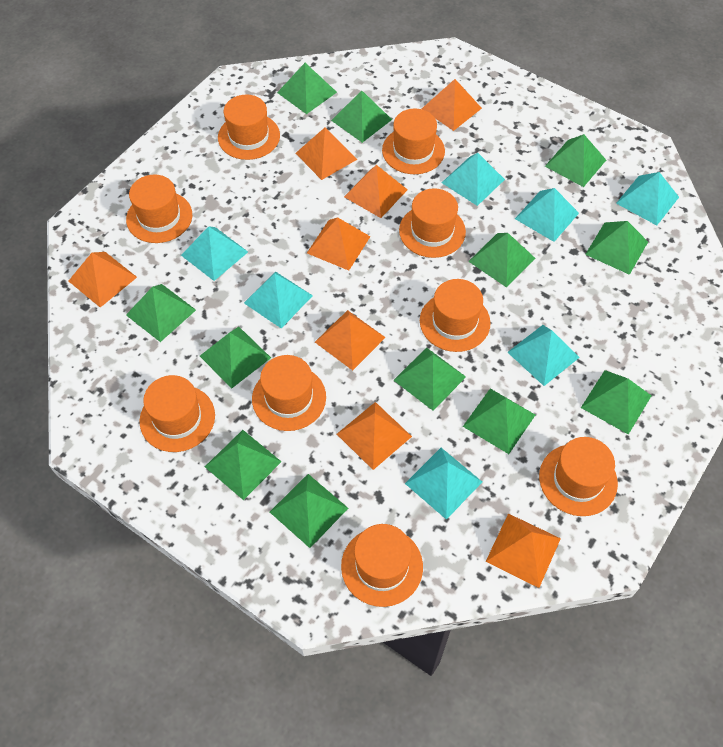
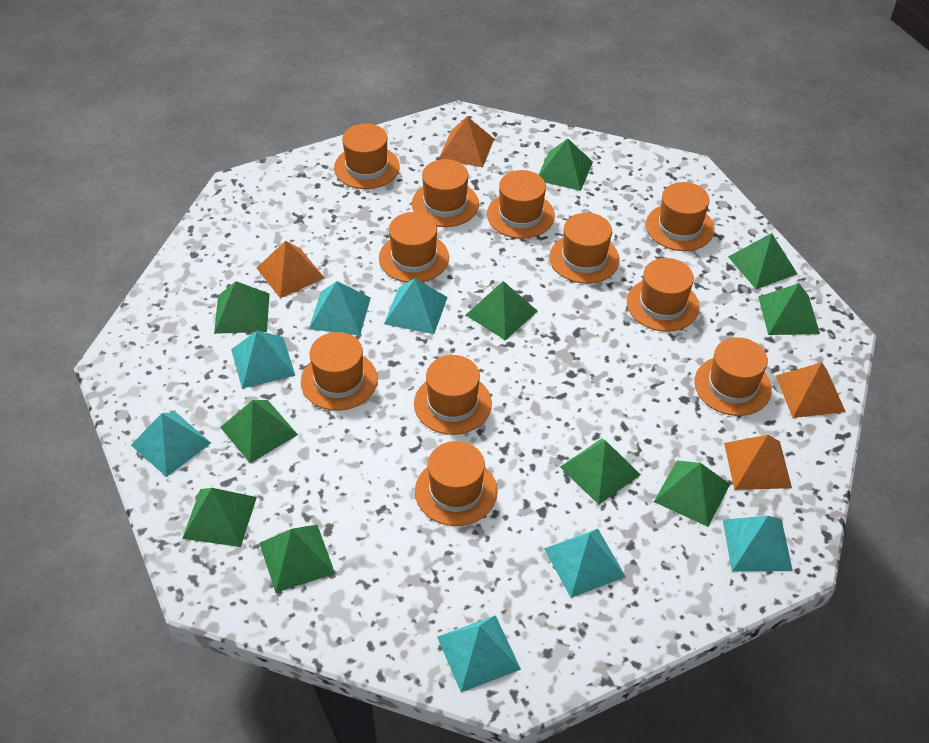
green pyramid: [126,284,196,342] [200,327,271,388] [205,430,282,500] [270,474,348,548] [277,63,337,114] [331,90,392,143] [394,347,466,411] [463,388,535,454] [468,233,535,288] [545,134,606,187] [581,370,652,435] [585,221,648,275] = 12 -> [182,488,257,547] [214,281,270,334] [220,400,298,463] [259,525,335,593] [466,281,537,340] [538,139,593,191] [560,439,641,505] [654,460,730,527] [728,233,797,289] [758,283,820,335] = 10
orange hat: [126,174,192,243] [140,375,215,452] [218,94,280,160] [252,355,326,431] [341,524,423,607] [382,109,445,174] [399,188,466,258] [420,279,490,352] [539,437,618,516] = 9 -> [301,332,378,411] [334,123,400,189] [379,212,449,283] [412,159,479,227] [414,355,492,435] [415,441,497,526] [487,170,555,239] [549,213,620,284] [627,258,700,332] [646,182,715,251] [694,337,772,416] = 11
orange pyramid: [69,252,137,307] [295,128,358,180] [307,217,371,271] [315,310,386,371] [337,402,412,470] [344,165,408,218] [422,79,482,131] [486,514,561,588] = 8 -> [257,241,324,298] [439,116,494,167] [724,435,792,490] [776,362,846,418] = 4

